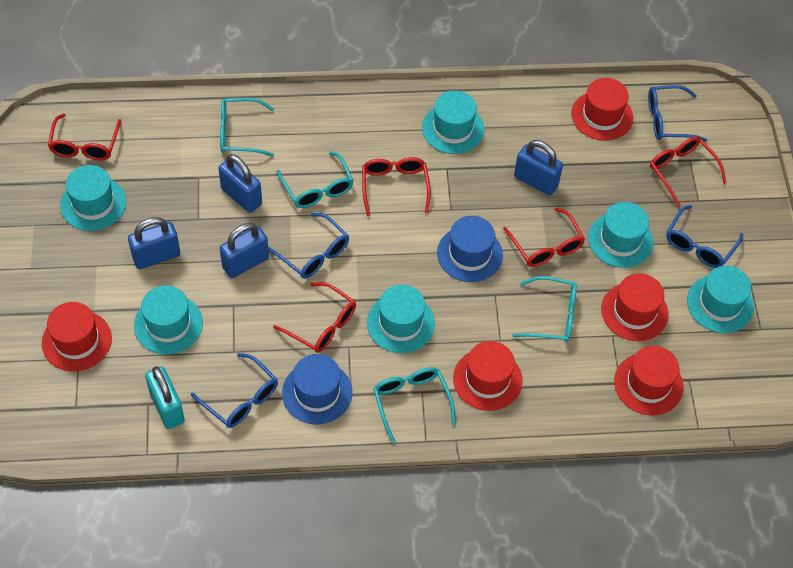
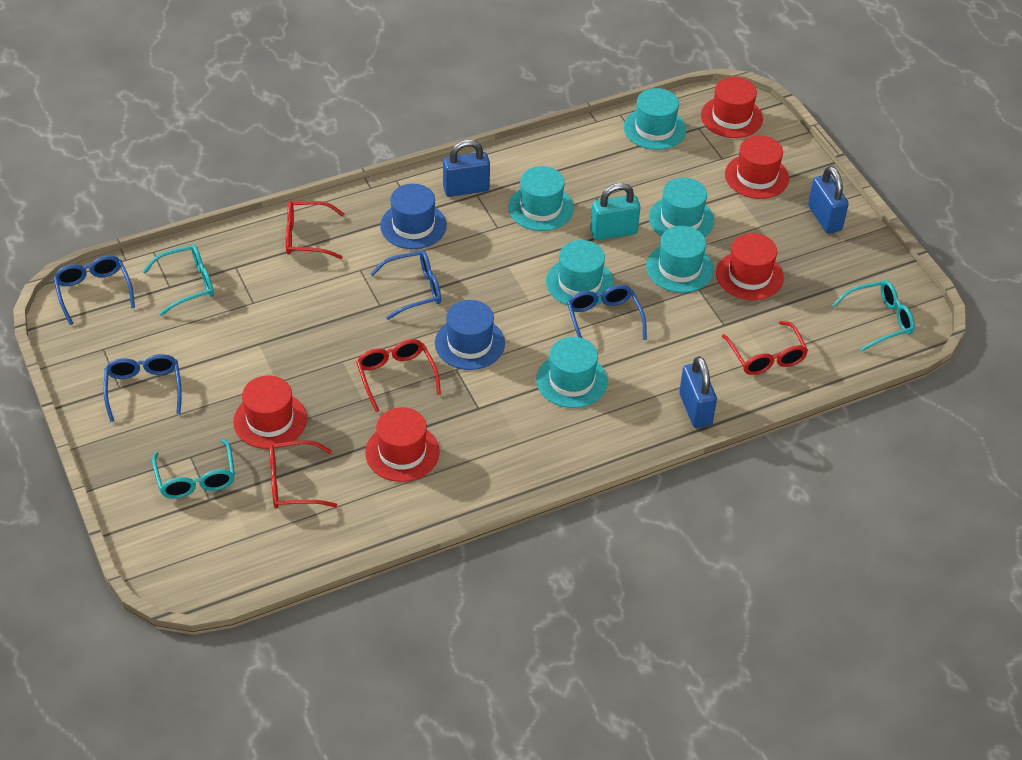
blue padlock: [128,217,180,269] [218,154,262,213] [220,223,269,278] [514,140,563,195] = 4 -> [443,140,490,197] [679,356,717,428] [808,166,849,234] = 3
red glasses: [48,114,121,160] [273,282,356,353] [362,157,431,216] [503,208,585,267] [650,136,726,207] = 5 -> [269,440,337,509] [286,201,345,259] [356,339,441,412] [722,321,808,375] = 4
turquoise glasses: [220,98,274,157] [276,151,354,208] [373,367,456,443] [512,276,577,342] = 4 -> [142,244,214,316] [152,439,235,499] [833,280,915,351] = 3

